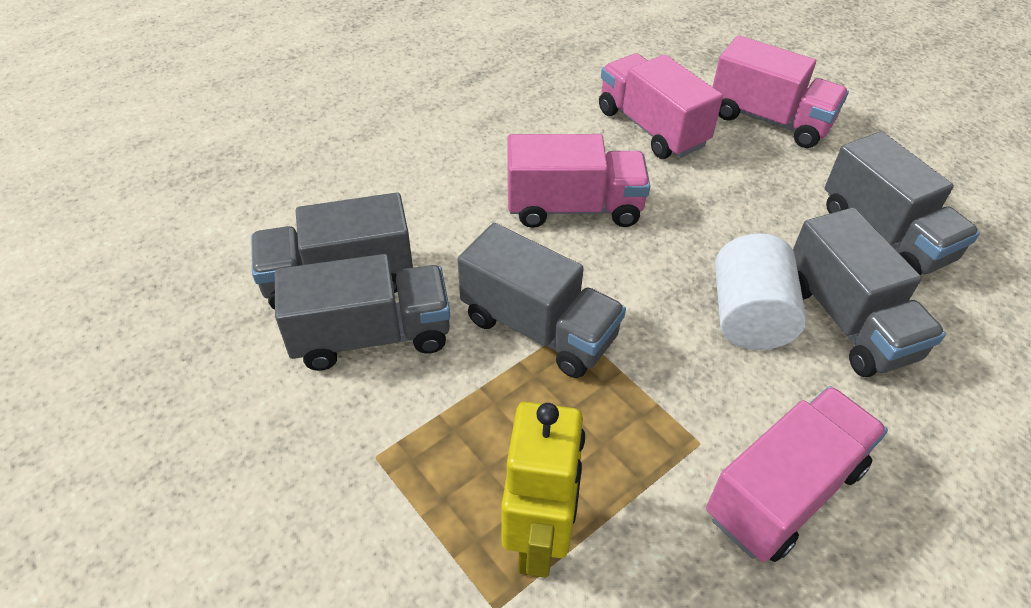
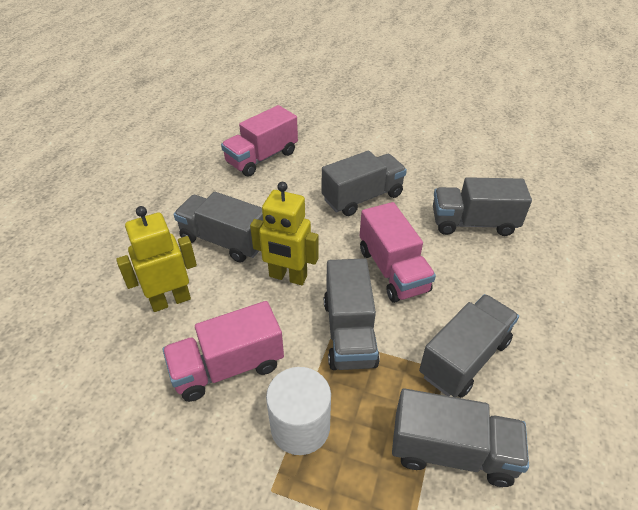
grey truck: [251,193,413,310] [275,254,450,371] [458,223,626,378] [793,207,946,377] [825,131,980,275] = 5 -> [174,192,263,263] [322,151,407,216] [324,258,380,370] [392,388,529,487] [419,294,519,398] [433,177,532,236] = 6
pink truck: [507,134,650,228] [599,53,723,159] [706,386,888,562] [712,35,849,148] = 4 -> [162,301,284,402] [221,105,298,177] [360,202,436,303] = 3
yellow robot: [501,402,585,578] = 1 -> [116,206,197,312] [250,182,319,285] = 2

